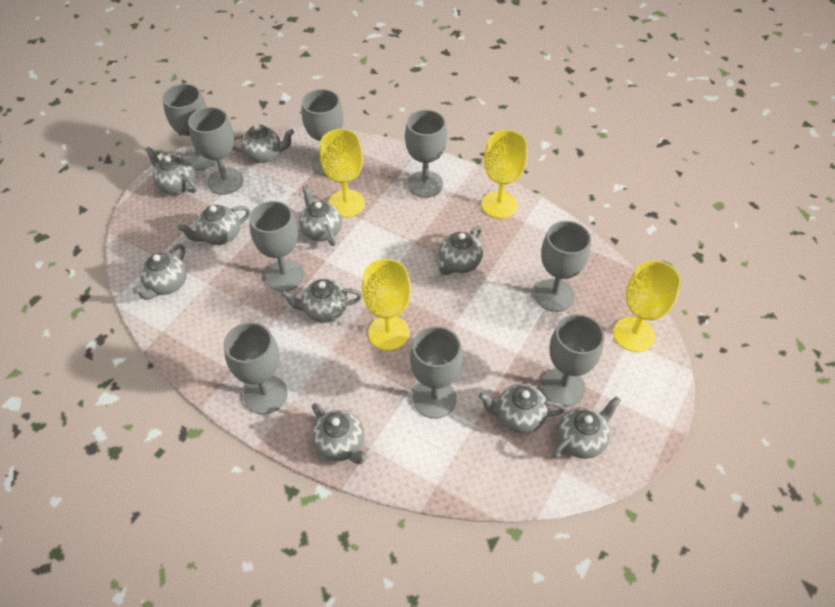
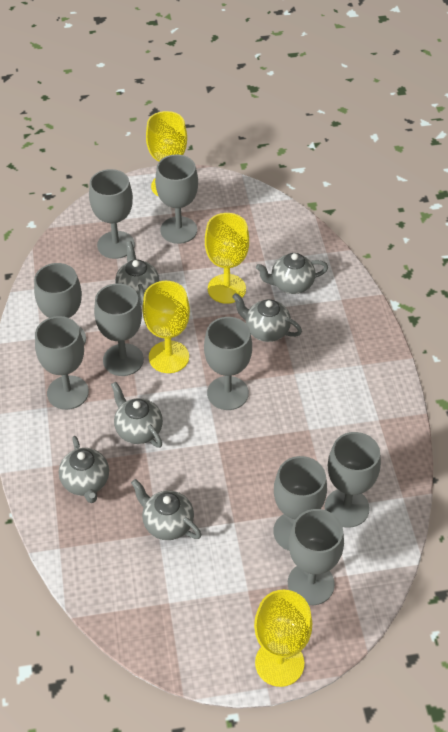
grey teapot: [133,244,187,300] [145,147,197,195] [178,205,250,245] [233,124,294,163] [281,279,362,322] [299,185,342,246] [312,403,368,464] [437,226,483,275] [479,384,565,434] [553,396,621,459] = 10 -> [59,436,109,503] [111,382,163,448] [115,241,159,307] [131,479,202,540] [232,293,302,342] [256,253,328,294] = 6

